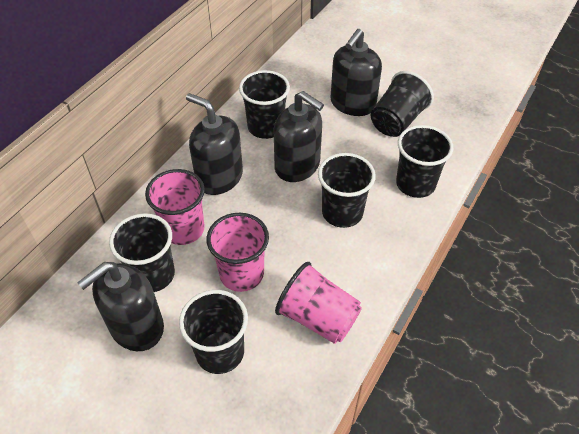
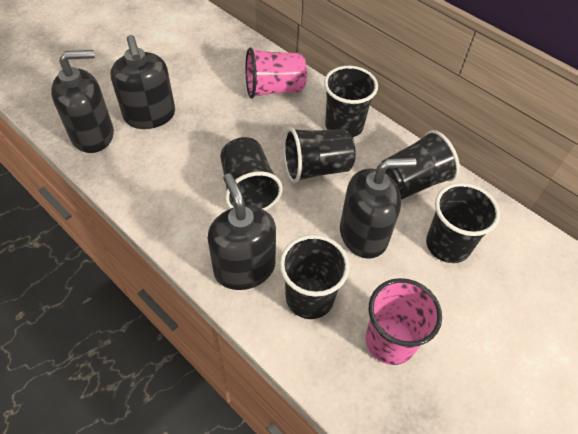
pink cup: [145,169,205,245] [206,213,269,292] [275,262,362,344] = 3 -> [246,47,307,99] [366,278,442,365] = 2

